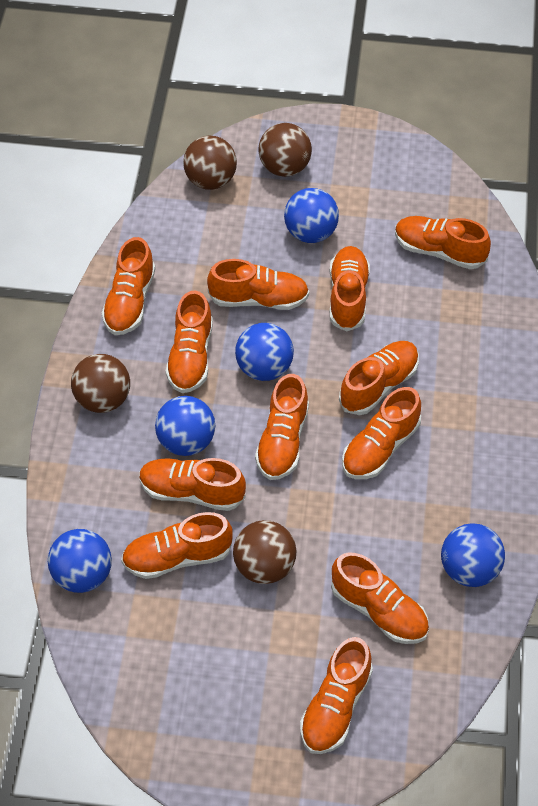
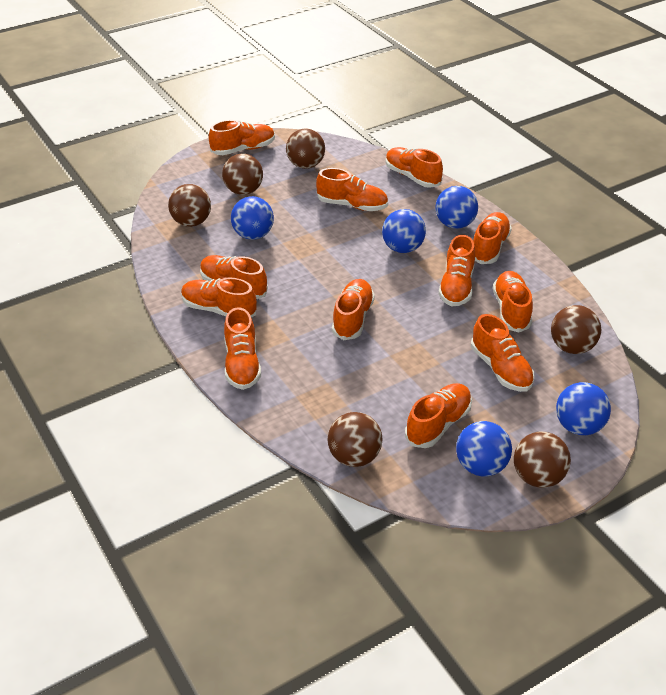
brown ball: [71,354,130,413] [183,136,237,190] [233,520,296,584] [258,123,312,177] = 4 -> [168,184,211,227] [222,154,263,195] [286,129,325,169] [328,412,382,467] [514,432,571,488] [551,305,601,354] = 6

